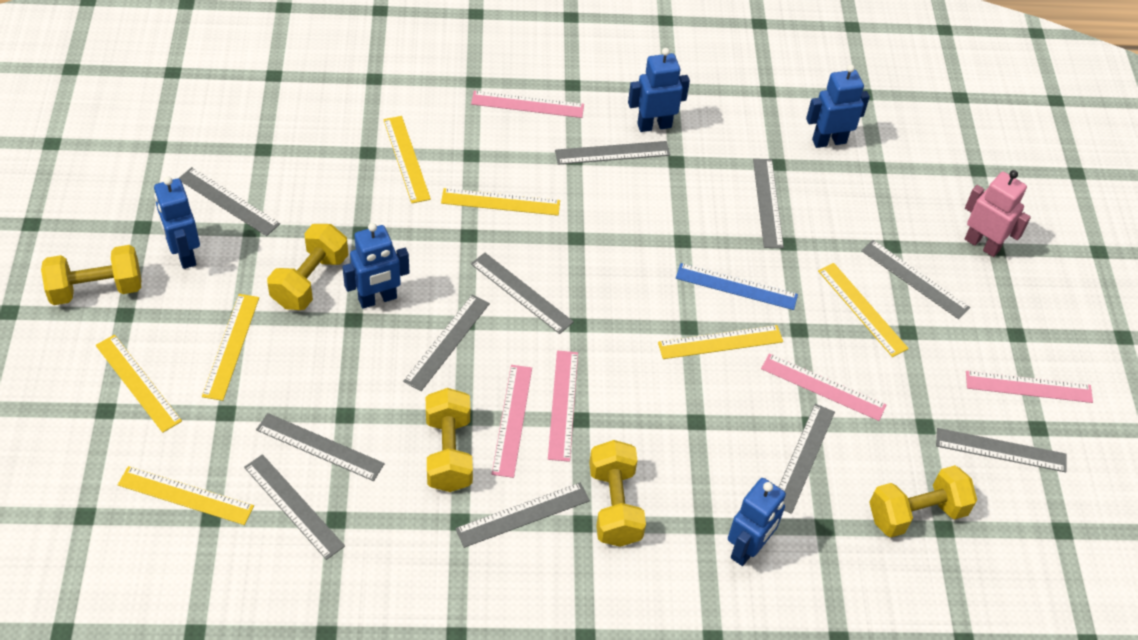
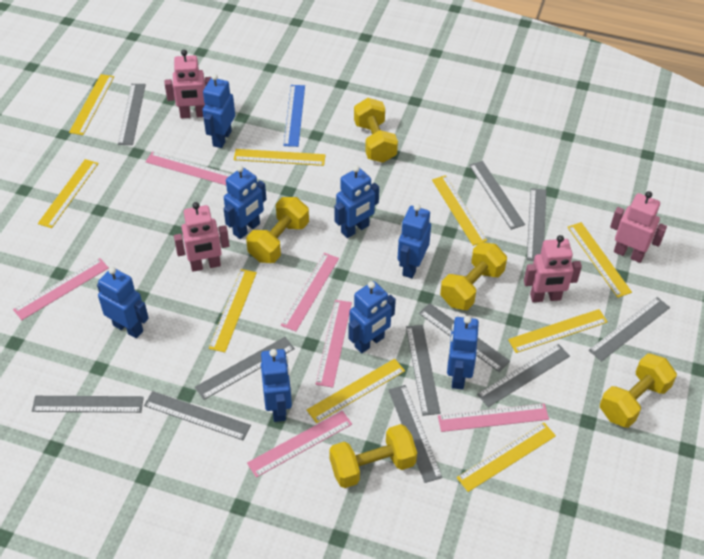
blue robot: [154,177,200,269] [342,223,409,309] [628,48,690,132] [728,478,786,566] [806,65,870,148] = 5 -> [97,267,149,338] [202,74,235,148] [223,165,267,239] [261,349,292,422] [334,166,379,238] [348,281,396,353] [397,204,431,278] [447,316,479,389] = 8
pink robot: [965,170,1031,257] = 1 -> [165,50,212,118] [174,202,229,271] [524,235,582,302] [610,191,667,263] = 4
pink ruler: [471,91,584,118] [492,365,532,478] [548,351,578,462] [761,353,886,421] [966,371,1093,403] = 5 -> [13,258,109,320] [145,152,232,185] [247,411,352,478] [281,253,339,331] [316,300,352,388] [438,404,549,432] = 6
yellow ruler: [96,335,182,433] [118,466,254,525] [202,294,259,401] [383,116,431,203] [441,188,560,216] [658,325,783,359] [818,263,909,357] = 7 -> [38,159,99,228] [69,74,114,135] [209,269,257,352] [234,149,325,166] [307,359,405,423] [432,175,487,246] [457,423,556,492] [508,309,608,353] [567,222,632,298] = 9

